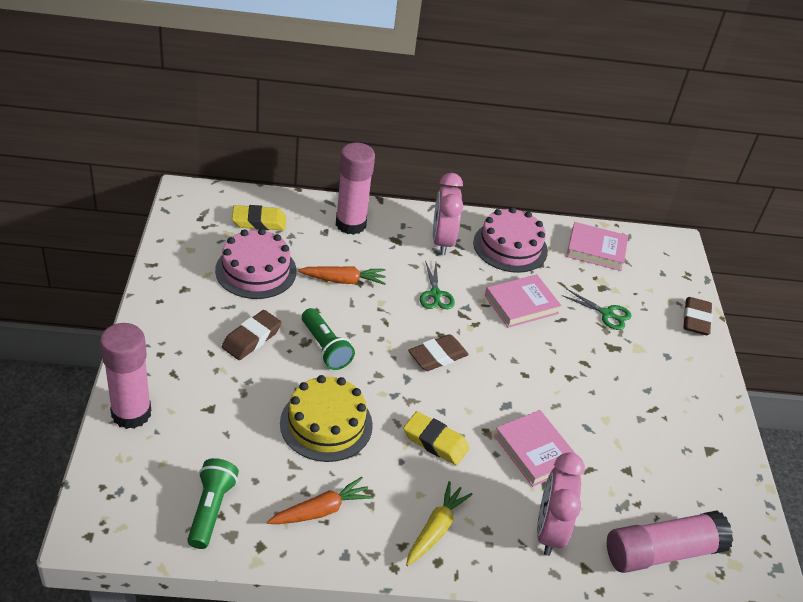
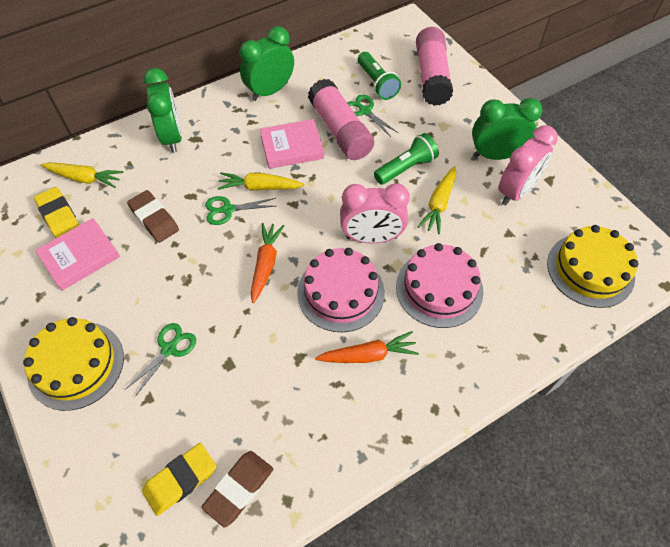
brown eraser: [222,310,282,360] [408,334,469,371] [683,297,713,335] = 3 -> [127,190,179,243] [201,451,273,528] = 2
green clock: none = 0 -> [144,68,182,153] [240,26,294,101] [472,98,542,160] = 3
green scissors: [420,260,455,309] [562,289,632,330] = 2 -> [125,323,196,398] [205,196,276,225] [347,95,398,137] = 3
pink book: [485,275,561,328] [494,410,576,487] [566,222,628,271] = 3 -> [35,218,120,291] [260,119,324,169] = 2
pink glue stick: [100,323,151,429] [336,142,375,235] [607,510,733,573] = 3 -> [308,79,374,160] [416,27,453,106] = 2
yellow cake: [280,375,373,462] = 1 -> [23,317,124,411] [547,225,639,308] = 2
yellow carrot: [406,481,473,566] = 1 -> [41,162,124,188] [217,172,305,191] [418,166,456,234] = 3

